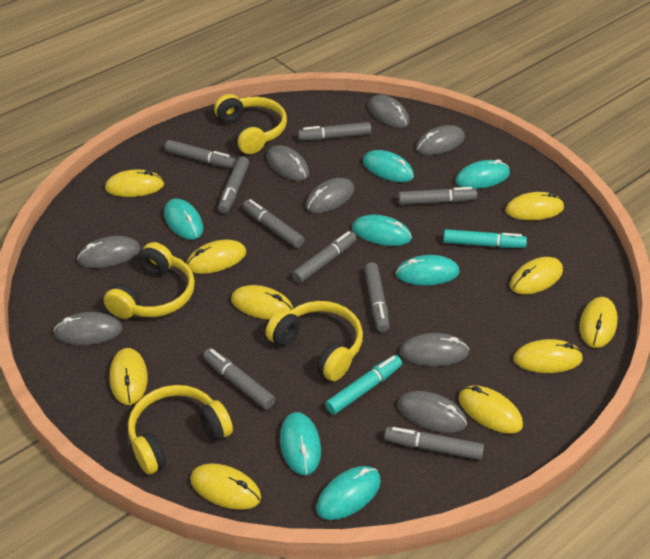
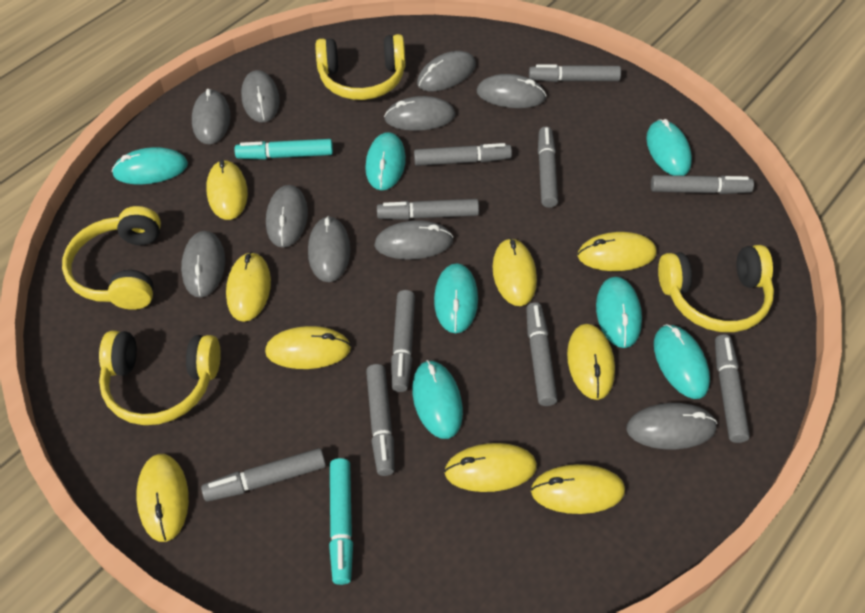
grey marker: [165,140,236,168] [203,348,275,409] [218,157,249,213] [243,199,305,248] [292,231,357,283] [298,122,371,141] [364,262,389,332] [384,427,484,460] [398,187,477,205] = 9 -> [201,448,326,502] [366,364,394,476] [377,199,479,220] [391,290,415,392] [414,143,512,166] [526,302,558,406] [529,64,621,82] [538,127,558,208] [651,175,754,194] [715,334,750,443] = 10
grey mouse: [53,312,123,345] [77,236,140,268] [266,145,309,181] [306,178,354,213] [368,95,409,128] [397,391,467,433] [400,333,469,367] [416,125,465,155] = 8 -> [181,231,225,298] [192,89,230,144] [241,70,280,122] [266,185,308,248] [308,216,350,282] [374,220,453,260] [384,96,455,131] [417,51,476,92] [477,74,547,108] [626,403,718,449] = 10
yellow mouse: [105,170,164,197] [109,348,148,405] [186,240,246,274] [190,463,261,510] [231,285,293,320] [459,385,523,434] [505,192,564,220] [510,257,563,294] [513,339,583,373] [580,297,618,348] = 10 -> [136,454,189,542] [206,160,248,220] [226,252,271,322] [265,326,351,369] [444,443,537,492] [493,238,537,306] [531,464,625,514] [567,324,615,400] [578,232,657,271] = 9

